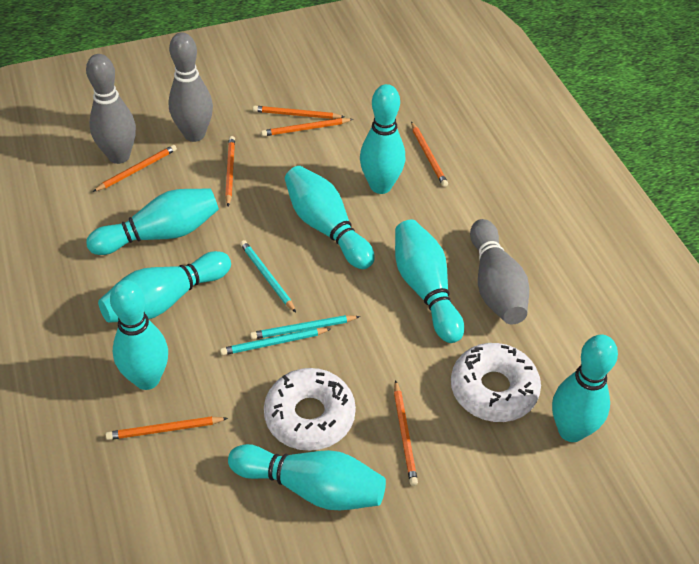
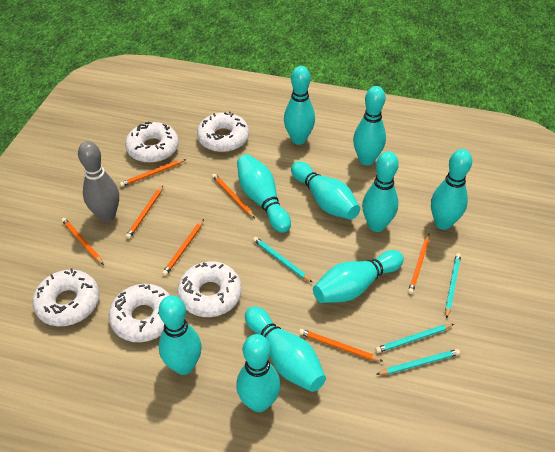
grey bowling pin: [86,54,136,164] [168,32,213,142] [470,219,529,325] = 3 -> [78,141,119,222] = 1
turquoise bowling pin: [86,188,219,255] [98,251,231,323] [110,280,168,390] [228,444,386,510] [285,166,375,269] [360,84,405,194] [395,220,464,343] [552,335,618,442] = 8 -> [159,295,202,375] [236,334,280,412] [237,154,291,233] [245,306,326,392] [284,66,315,145] [291,161,360,220] [313,250,404,303] [353,86,386,165] [362,151,399,232] [431,149,472,230] = 10
turquoise pencil: [220,328,331,355] [240,240,296,312] [250,315,360,339] = 3 -> [253,237,313,283] [375,324,454,353] [376,349,460,375] [445,253,461,319] = 4
white donut: [264,368,356,451] [451,343,541,422] = 2 -> [33,268,99,326] [109,284,171,342] [125,122,179,163] [177,261,242,317] [197,111,249,152] = 5

